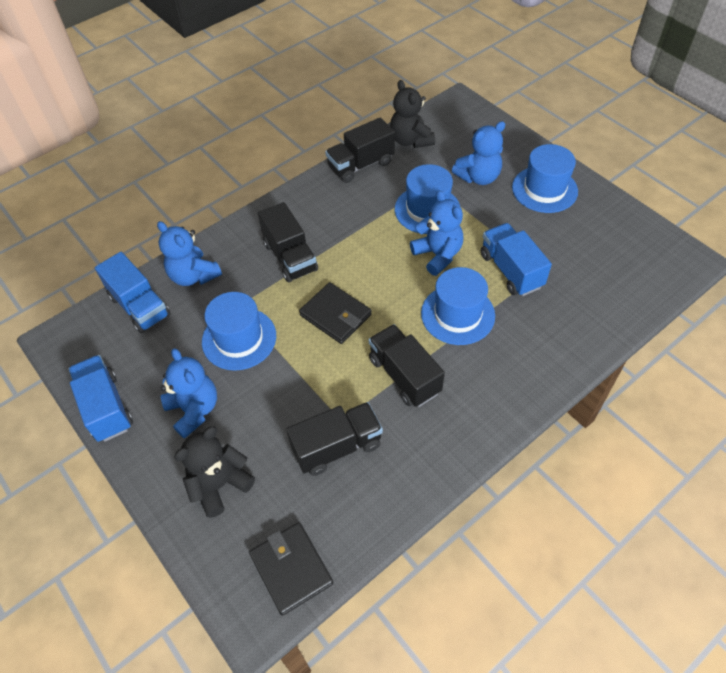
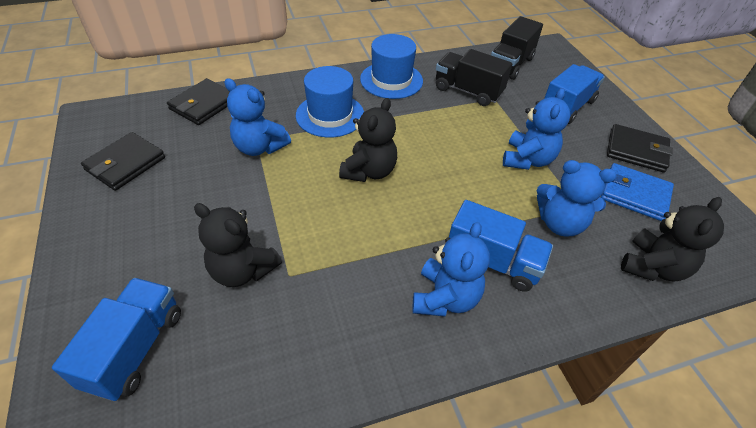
black teddy bear: [174,426,255,518] [390,80,435,148] = 2 -> [194,203,282,287] [339,98,397,182] [621,197,724,282] = 3
black truck: [258,202,318,282] [286,402,383,476] [325,118,395,183] [369,324,445,407] = 4 -> [436,49,512,106] [491,16,543,80] = 2
black wallet: [249,522,333,616] [299,282,372,344] = 2 -> [81,132,165,191] [167,78,230,125] [607,124,673,173] = 3
blue hat: [202,292,276,371] [395,164,460,234] [421,267,495,345] [512,144,578,213] = 4 -> [296,66,364,138] [360,34,423,99] = 2
blue wallet: none = 0 -> [601,163,674,221] = 1

